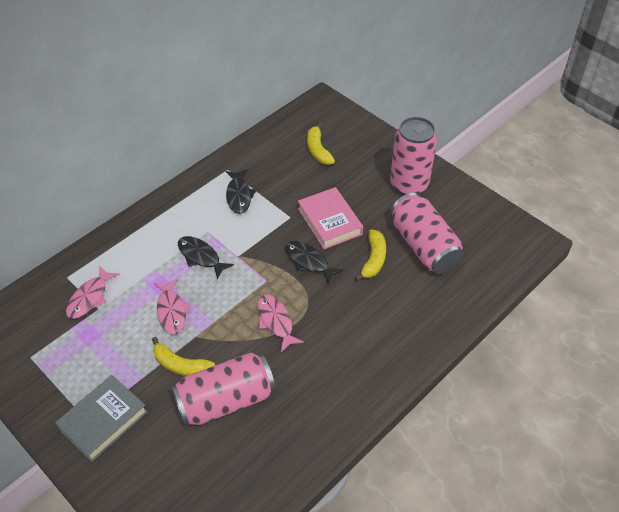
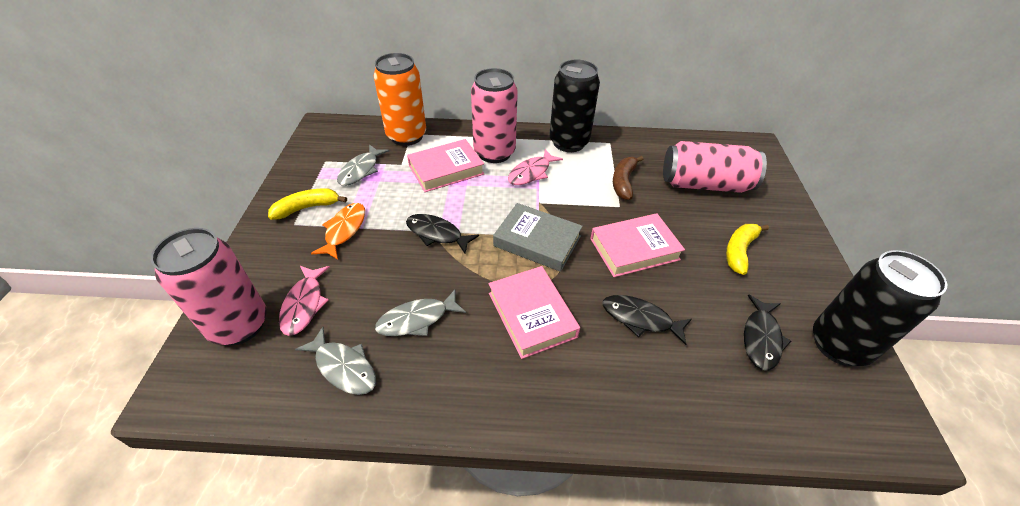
black can: none = 0 -> [549,60,600,152] [813,250,948,366] = 2
brown banana: none = 0 -> [613,156,643,200] = 1
grey fish: none = 0 -> [295,327,376,395] [337,144,389,186] [375,289,466,336] = 3
orange can: none = 0 -> [374,53,426,146] = 1
orange fish: none = 0 -> [311,203,365,260] = 1
pink book: [298,187,363,249] = 1 -> [407,139,484,192] [489,266,580,359] [590,213,685,277] = 3
pink fish: [66,265,119,319] [154,278,191,335] [257,295,304,352] = 3 -> [279,266,330,336] [508,149,563,185] = 2
yellow banana: [152,337,215,376] [307,122,335,165] [355,229,386,281] = 3 -> [268,188,347,220] [726,224,769,275] = 2

